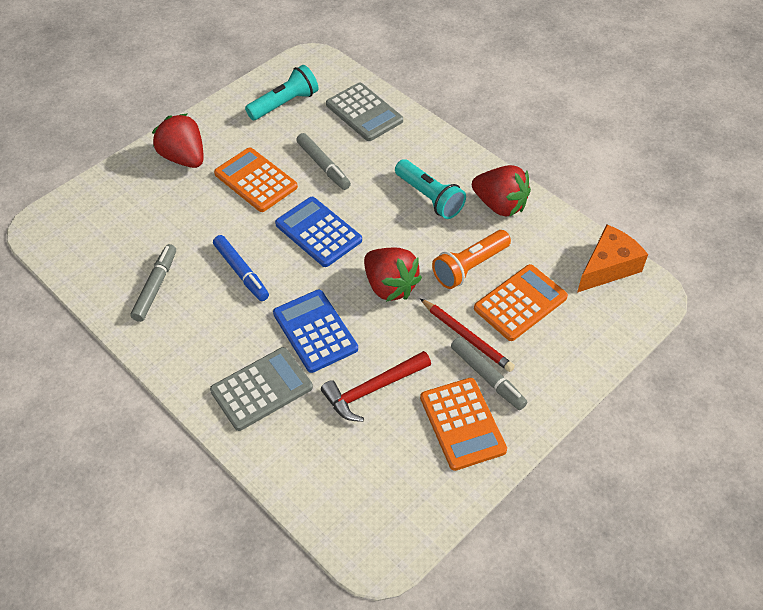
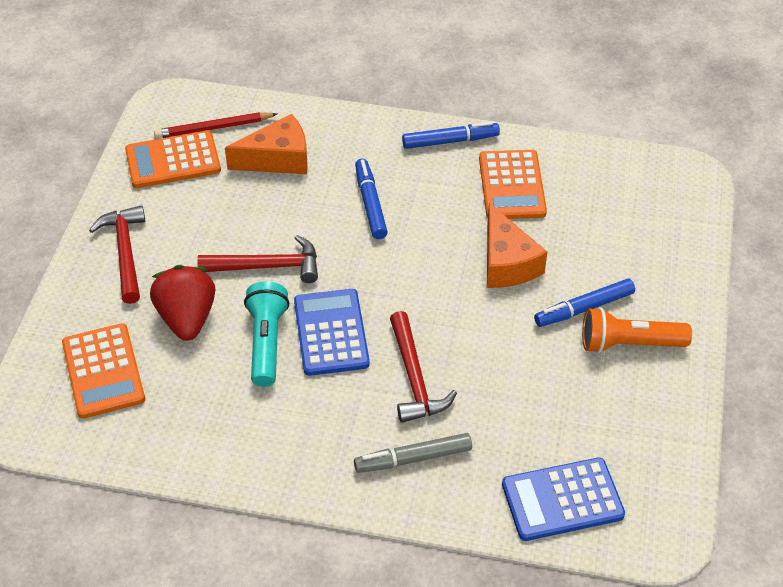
blue marker: [213,235,269,301] = 1 -> [355,159,388,239] [402,121,500,149] [534,278,635,327] = 3
grey calculator: [210,347,313,431] [326,83,403,141] = 2 -> none = 0
grey marker: [131,244,176,322] [297,133,351,190] [451,337,528,410] = 3 -> [354,433,472,473] = 1
orange cheese: [577,225,648,293] = 1 -> [225,114,308,174] [487,203,547,288] = 2
red hammer: [321,351,431,422] = 1 -> [89,205,145,304] [197,235,318,283] [390,311,457,423] = 3
red strawberry: [152,113,204,168] [364,248,422,302] [472,165,531,217] = 3 -> [150,265,216,341] = 1
turquoise flashlight: [245,65,318,120] [395,159,466,219] = 2 -> [244,281,289,387] = 1

